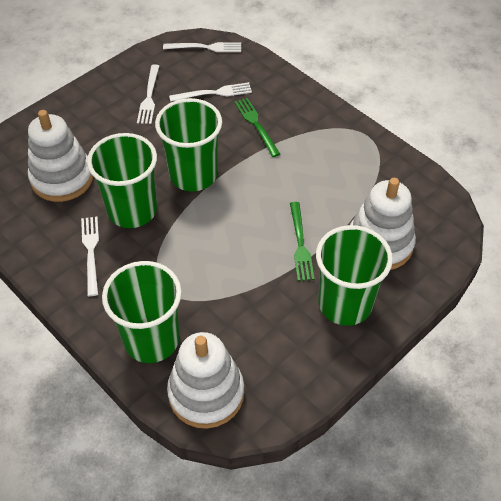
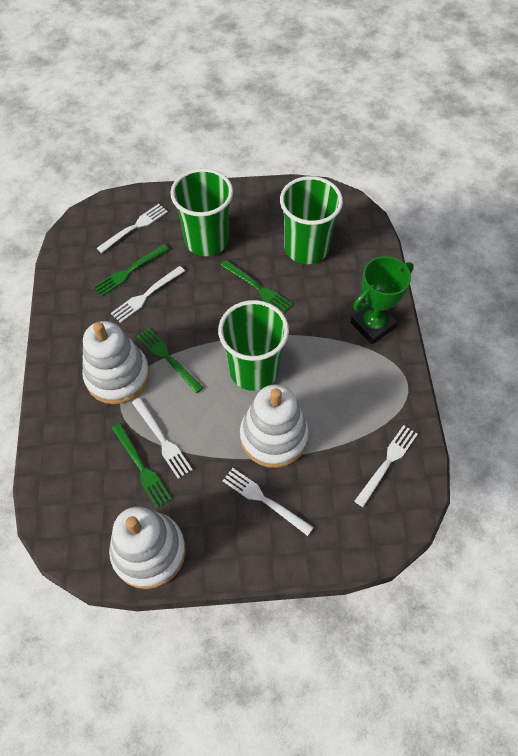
green cup: [87,133,157,228] [102,261,182,363] [155,98,222,191] [316,225,393,326] = 4 -> [170,168,233,256] [218,300,289,391] [280,176,343,264] = 3
green fork: [234,98,280,157] [290,202,315,281] = 2 -> [93,244,169,296] [112,423,171,508] [137,328,204,393] [221,260,293,314] = 4
green trophy: none = 0 -> [350,256,414,344] = 1
white fork: [81,217,99,296] [137,64,159,124] [163,42,241,52] [169,82,252,102] = 4 -> [97,204,168,253] [111,266,185,323] [132,397,193,479] [223,468,314,536] [354,425,418,507] = 5

